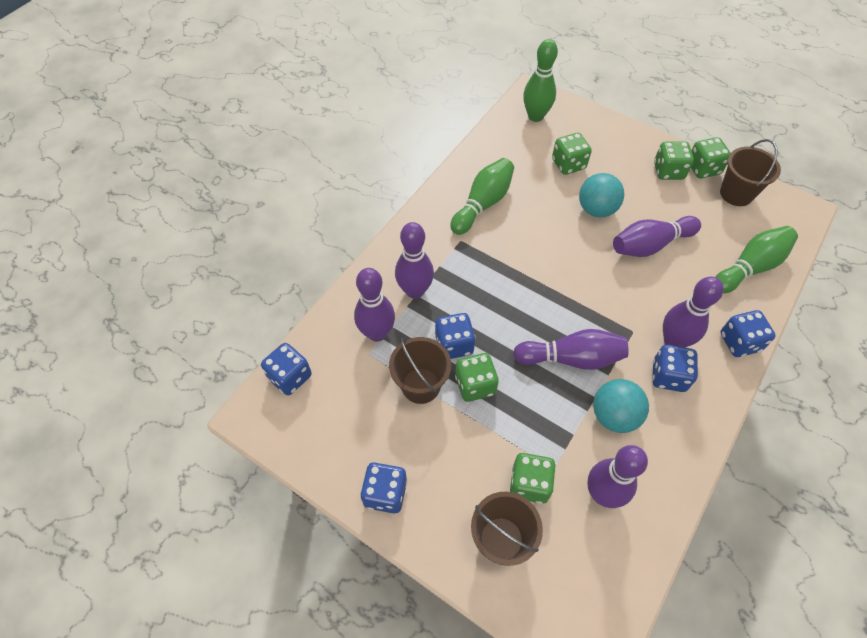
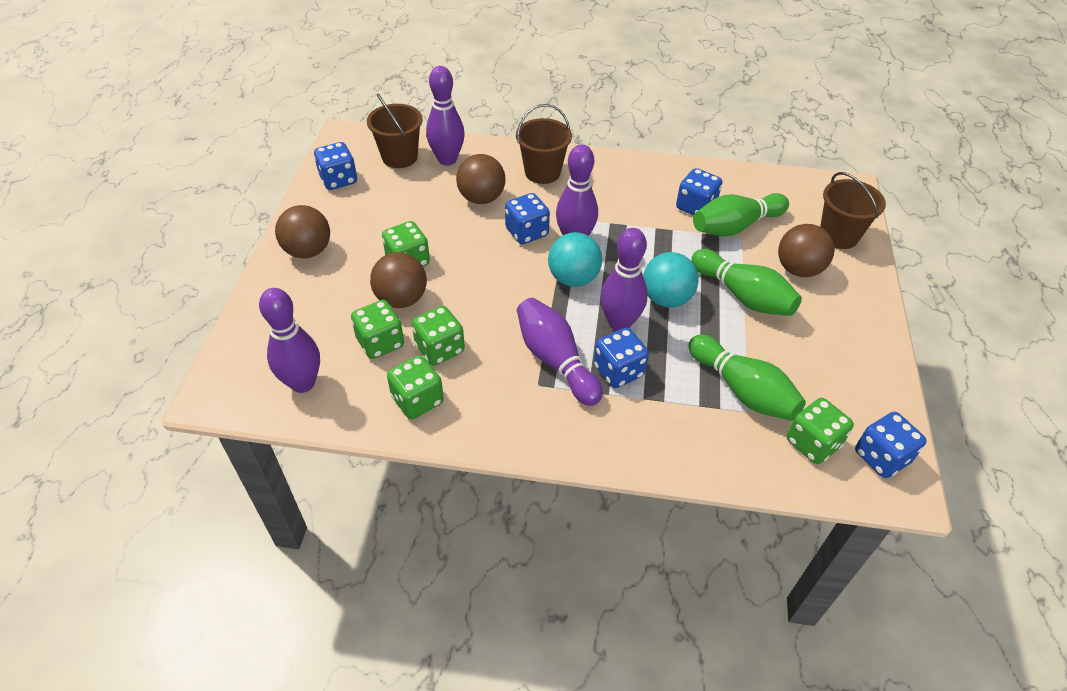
brown ball: none = 0 -> [275,205,330,259] [370,252,427,308] [456,154,506,204] [778,224,835,277] = 4
purple bowling pin: [354,268,395,342] [395,222,434,299] [513,329,628,370] [587,445,648,508] [613,216,701,257] [663,277,724,347] = 6 -> [259,288,320,393] [426,66,465,166] [517,298,603,406] [556,144,598,236] [600,228,648,331] = 5

